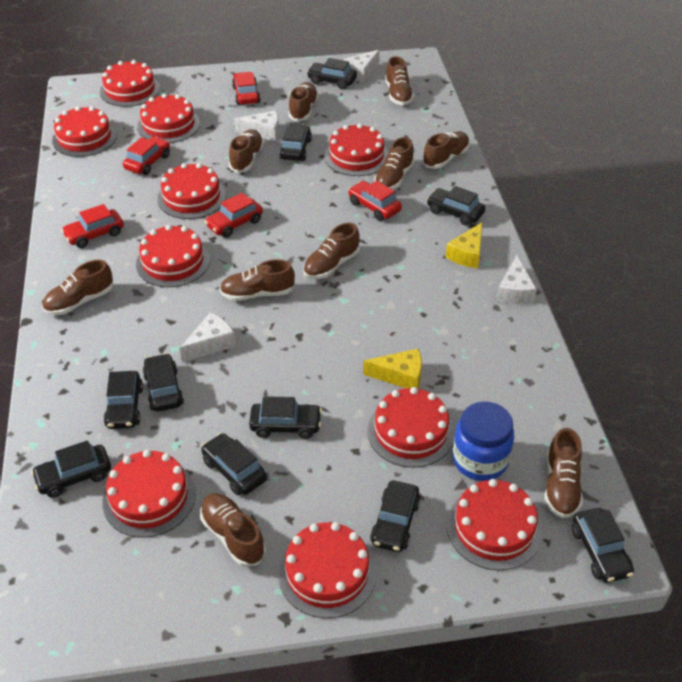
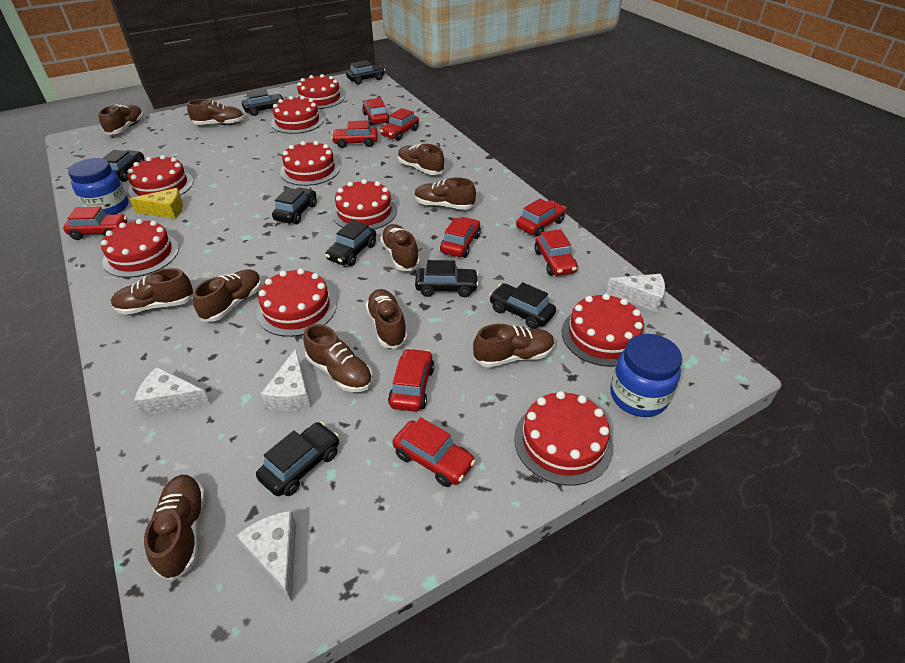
black car: [31,440,111,498] [103,371,143,429] [142,353,184,412] [201,433,267,495] [249,396,322,439] [279,124,312,161] [307,58,357,89] [370,481,421,552] [427,186,485,226] [572,508,634,583] = 10 -> [102,150,144,182] [242,89,285,116] [256,422,339,496] [272,188,317,224] [325,220,376,266] [346,60,385,85] [415,260,479,297] [489,282,556,329] = 8
blue jar: [452,401,514,481] = 1 -> [68,158,129,215] [610,334,682,417] = 2
brown shoe: [42,260,113,315] [200,493,266,567] [220,259,295,301] [229,129,264,173] [288,82,318,121] [303,223,360,279] [374,137,414,190] [385,56,414,105] [422,132,470,169] [545,428,583,518] = 10 -> [98,104,144,135] [111,268,194,315] [144,475,205,580] [187,99,244,125] [193,269,262,322] [303,324,373,392] [366,289,408,349] [380,224,420,271] [398,144,444,175] [415,177,476,210] [473,324,555,367] = 11
red cake: [52,106,117,157] [100,60,160,107] [103,450,196,538] [136,225,210,287] [137,93,200,143] [157,163,226,219] [278,522,377,618] [324,123,389,176] [367,387,455,468] [447,479,542,571] = 10 -> [101,219,179,278] [127,155,193,198] [256,268,337,337] [271,96,324,134] [280,141,340,186] [296,74,344,109] [332,179,397,229] [514,391,613,486] [562,293,644,367] = 9
red car: [61,204,124,248] [123,137,170,175] [205,193,263,238] [232,72,261,105] [348,181,402,221] = 5 -> [63,207,127,240] [331,120,378,148] [362,98,390,126] [380,108,419,141] [388,348,434,412] [392,417,476,487] [440,217,481,258] [516,198,566,237] [535,229,578,276] = 9
yellow cheese: [363,349,422,389] [446,222,482,269] = 2 -> [130,188,183,219] = 1

